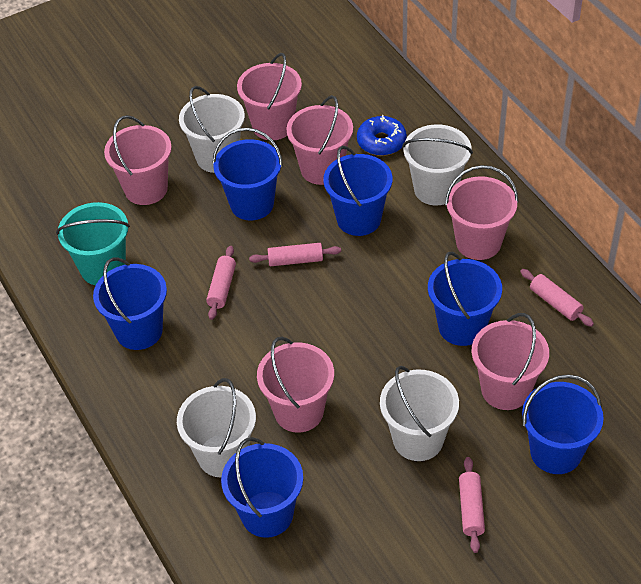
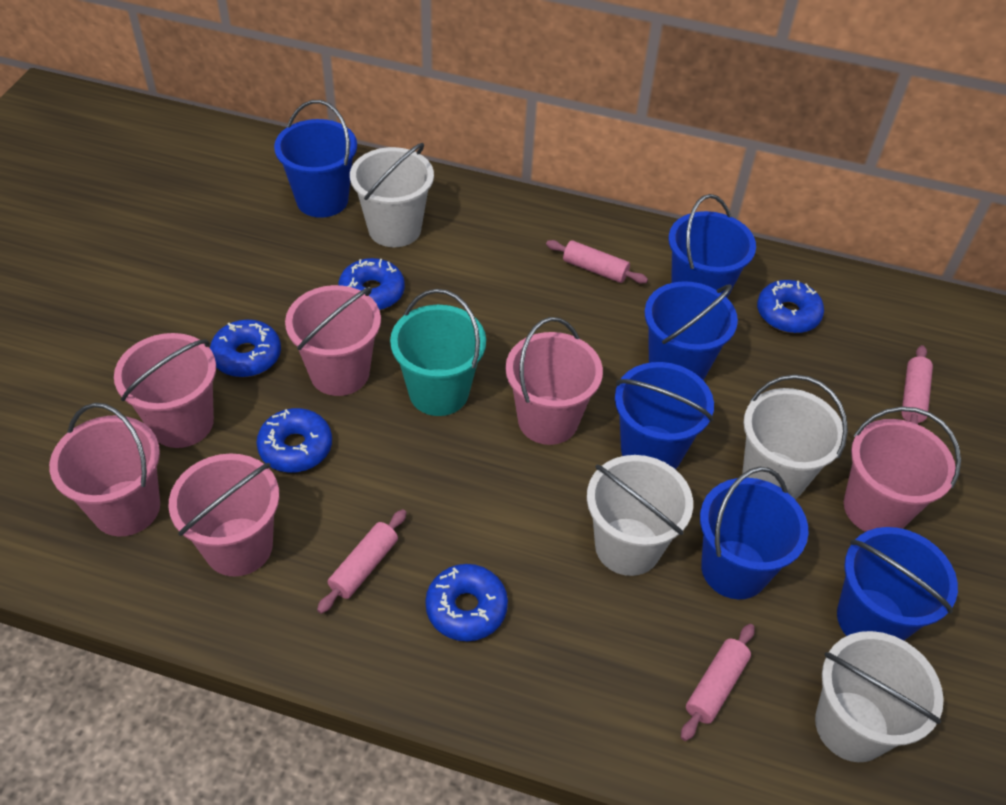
blue donut: [357,115,407,156] = 1 -> [210,320,281,377] [256,408,332,473] [338,258,405,310] [425,564,508,641] [757,280,824,333] = 5

